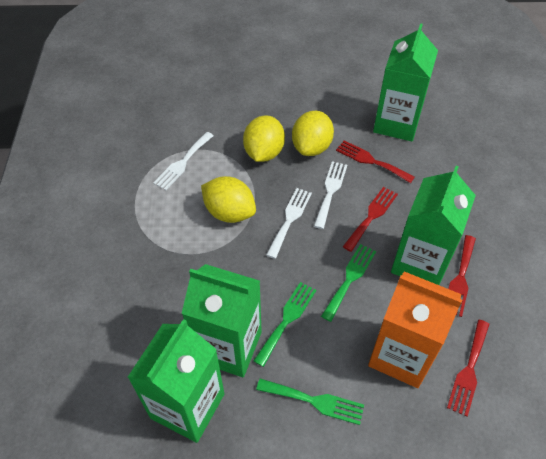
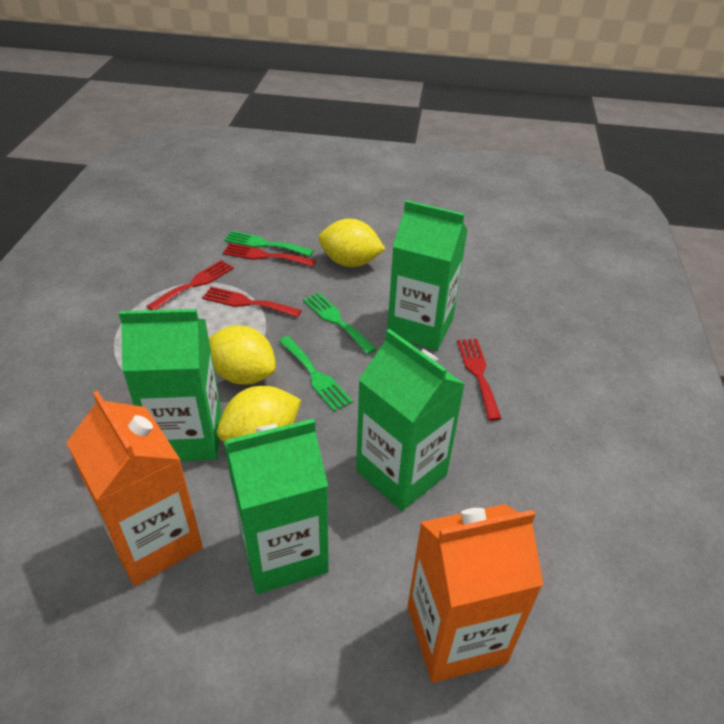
orange carton: [368,272,462,388] = 1 -> [66,390,203,586] [407,504,543,683] = 2
white fork: [153,132,214,190] [266,188,312,259] [314,161,347,229] = 3 -> none = 0

